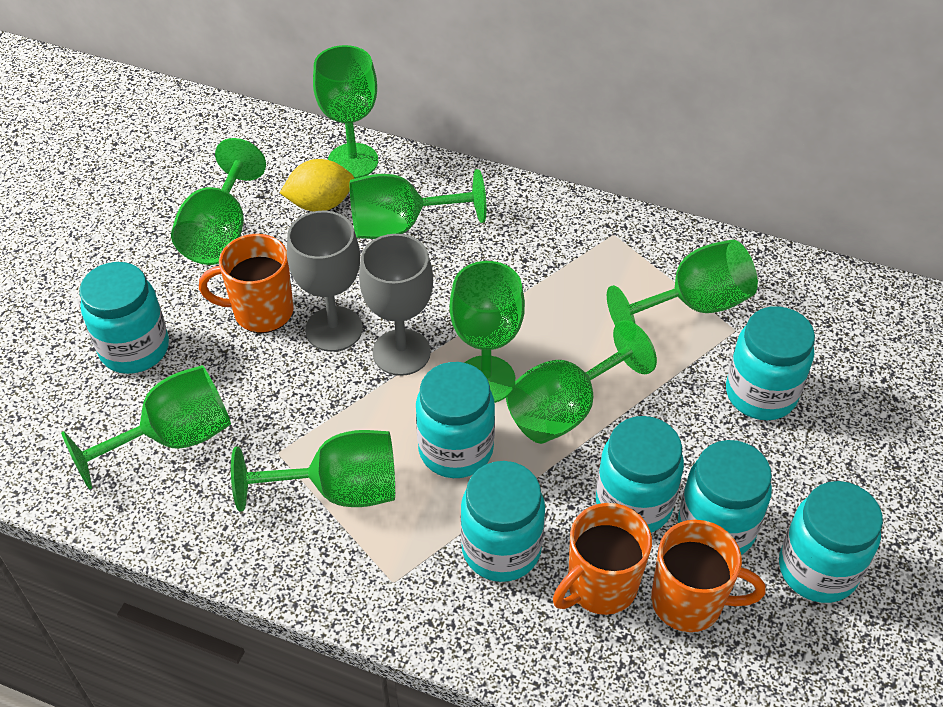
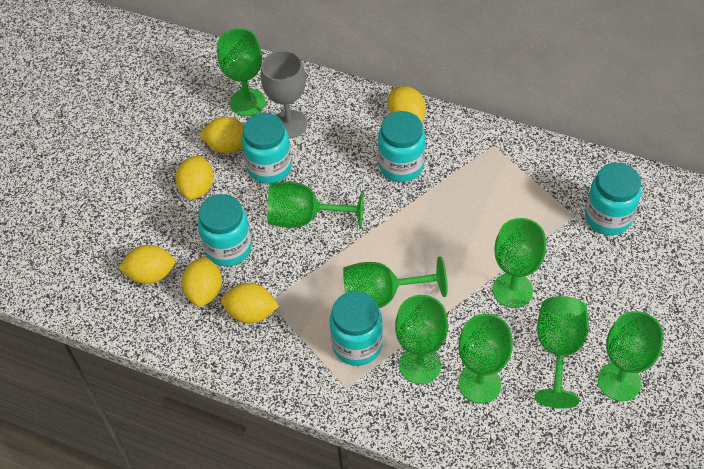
grey goblet: [287,211,363,352] [359,234,433,376] = 2 -> [261,50,307,139] = 1
orange mug: [199,234,294,333] [553,503,652,615] [651,520,766,632] = 3 -> none = 0
turquoise jar: [79,262,169,374] [416,362,495,478] [460,461,545,582] [596,416,684,533] [678,440,772,555] [726,306,815,420] [779,481,883,603] = 7 -> [198,194,252,266] [242,113,292,184] [330,291,383,366] [378,111,425,182] [585,163,641,235] = 5
yellow lemon: [280,159,355,212] = 1 -> [118,245,175,284] [175,155,214,200] [181,256,222,307] [199,117,244,153] [221,283,279,323] [388,86,426,123] = 6

